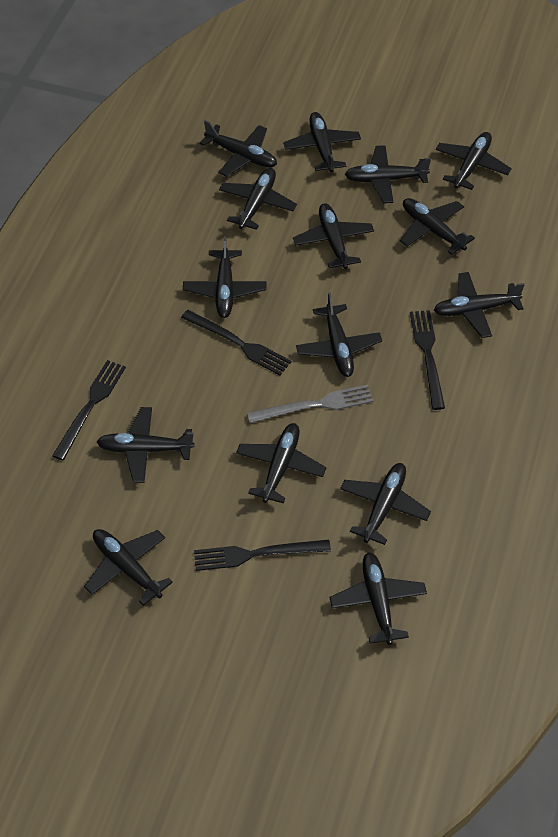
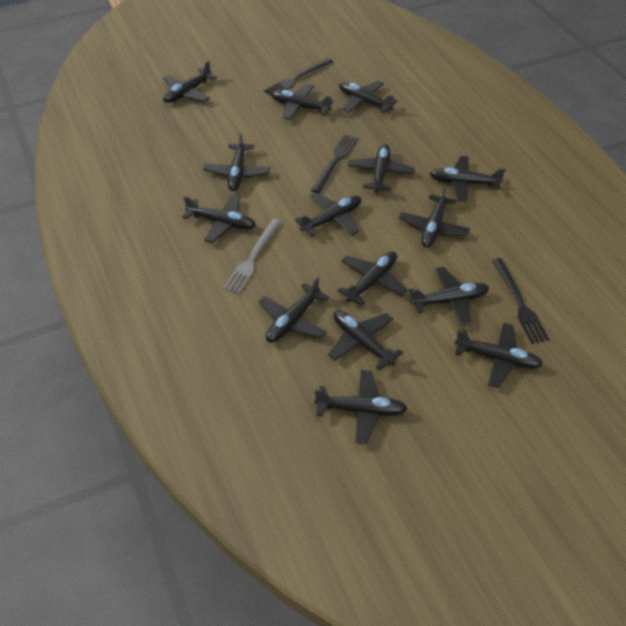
black fork: [52,360,126,460] [181,310,292,375] [194,540,331,571] [410,310,445,410] = 4 -> [264,58,333,96] [311,134,358,194] [492,258,549,344] = 3

